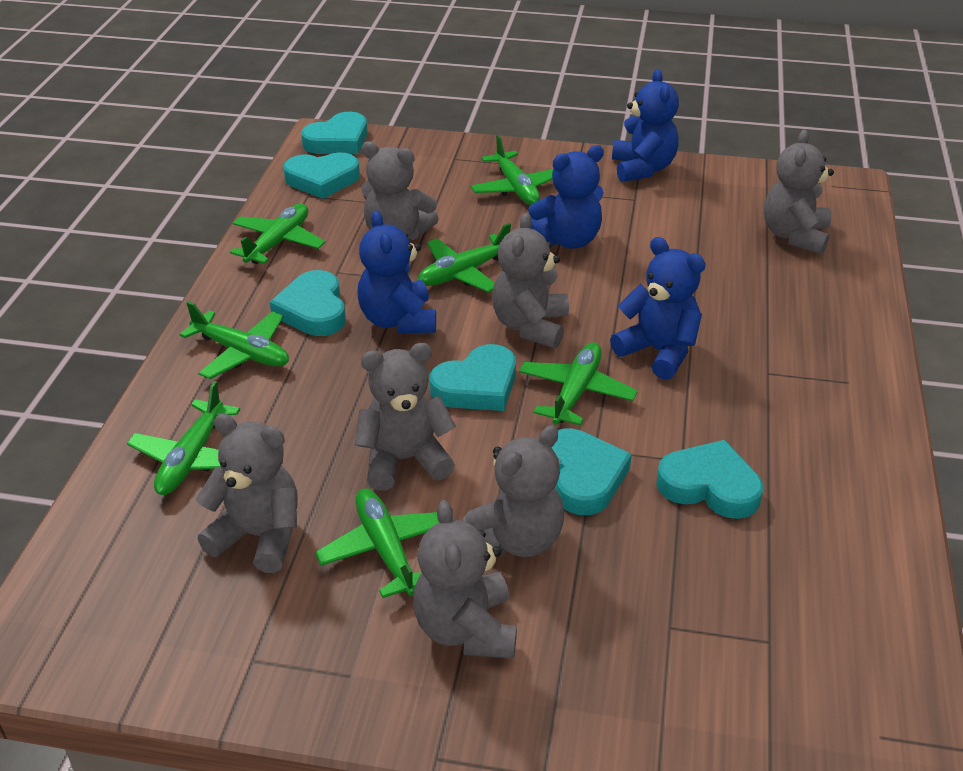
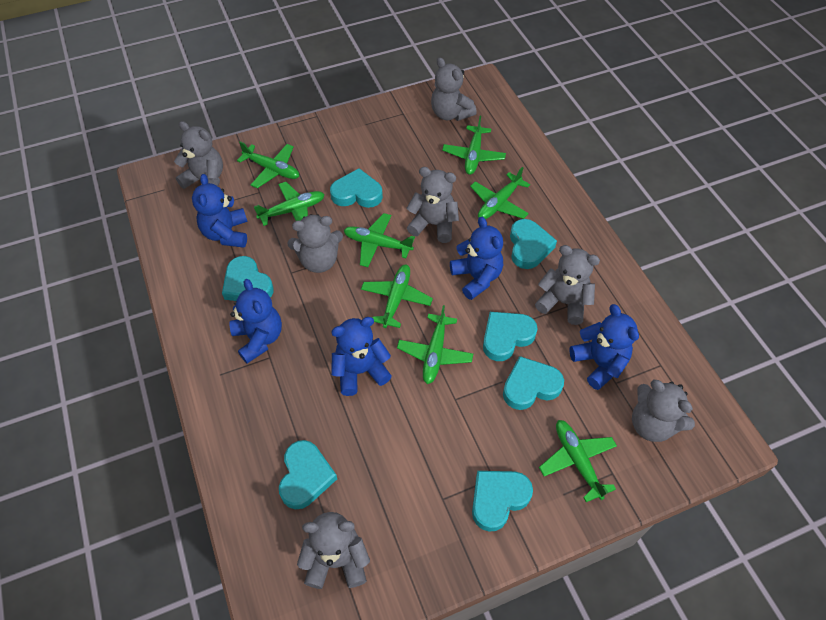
blue teddy bear: [357,210,436,333] [528,145,604,249] [610,237,706,380] [612,69,679,182] = 4 -> [192,174,248,248] [230,279,282,364] [331,317,392,396] [450,217,503,300] [569,304,639,390] = 5
green plane: [127,381,240,495] [180,301,289,379] [230,204,325,264] [315,488,439,598] [418,223,511,293] [471,135,553,205] [519,342,638,425] = 7 -> [237,141,299,188] [254,182,325,226] [344,213,415,267] [361,264,433,328] [397,305,473,384] [442,116,506,175] [470,167,530,219] [539,420,617,502] = 8
turquoise heart: [270,270,346,336] [283,152,360,199] [301,112,368,154] [430,344,516,411] [551,428,632,515] [656,440,763,519] = 6 -> [222,256,273,301] [279,440,337,509] [330,168,383,208] [472,471,533,532] [483,312,538,361] [503,356,564,410] [510,219,557,269] = 7

